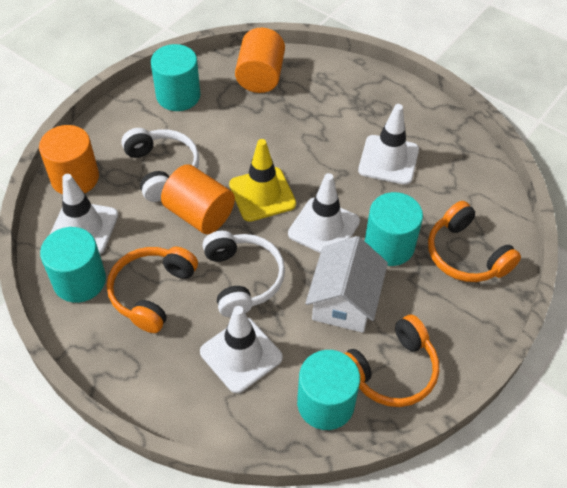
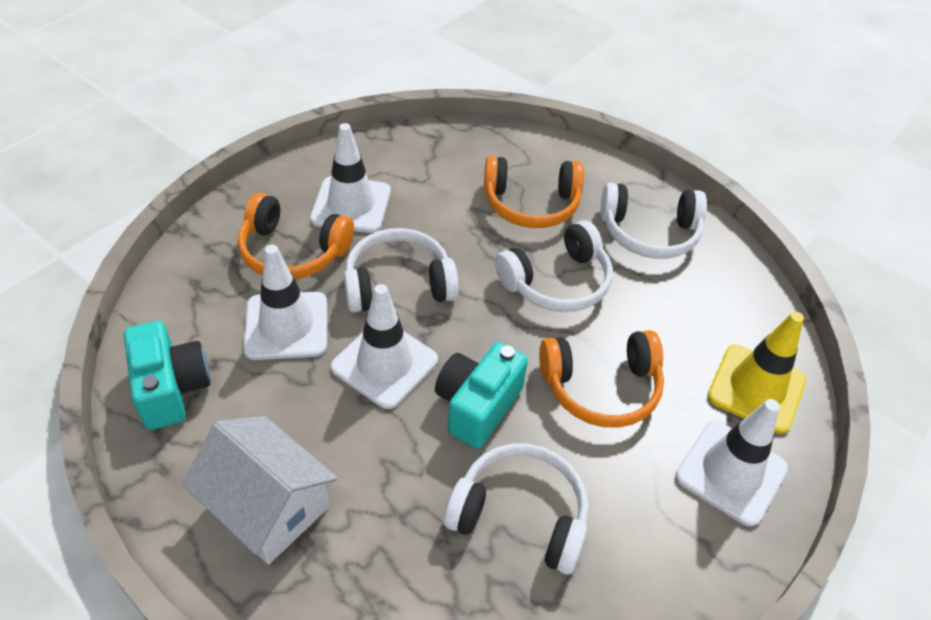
orange cylinder: [39,125,99,195] [161,164,235,234] [235,28,285,93] = 3 -> none = 0
turquoise camera: none = 0 -> [124,321,210,430] [435,342,528,449] = 2
turquoise cylinder: [40,227,106,303] [151,44,201,111] [297,350,360,430] [365,192,423,266] = 4 -> none = 0
white headphones: [122,128,199,202] [203,231,285,317] = 2 -> [344,228,459,313] [444,443,589,575] [495,220,613,312] [601,183,707,259] = 4

